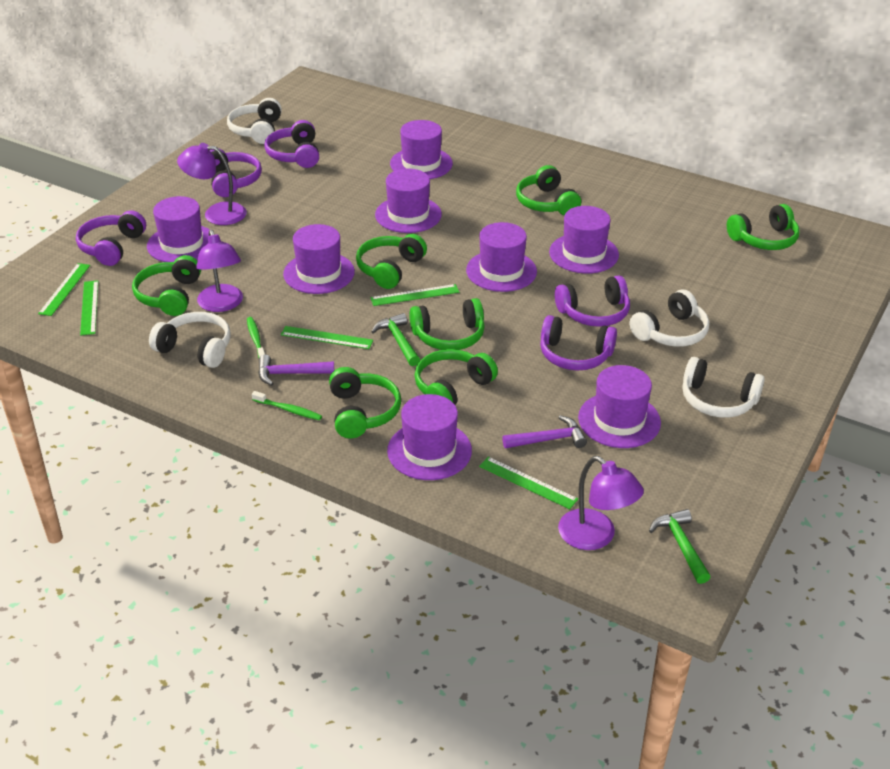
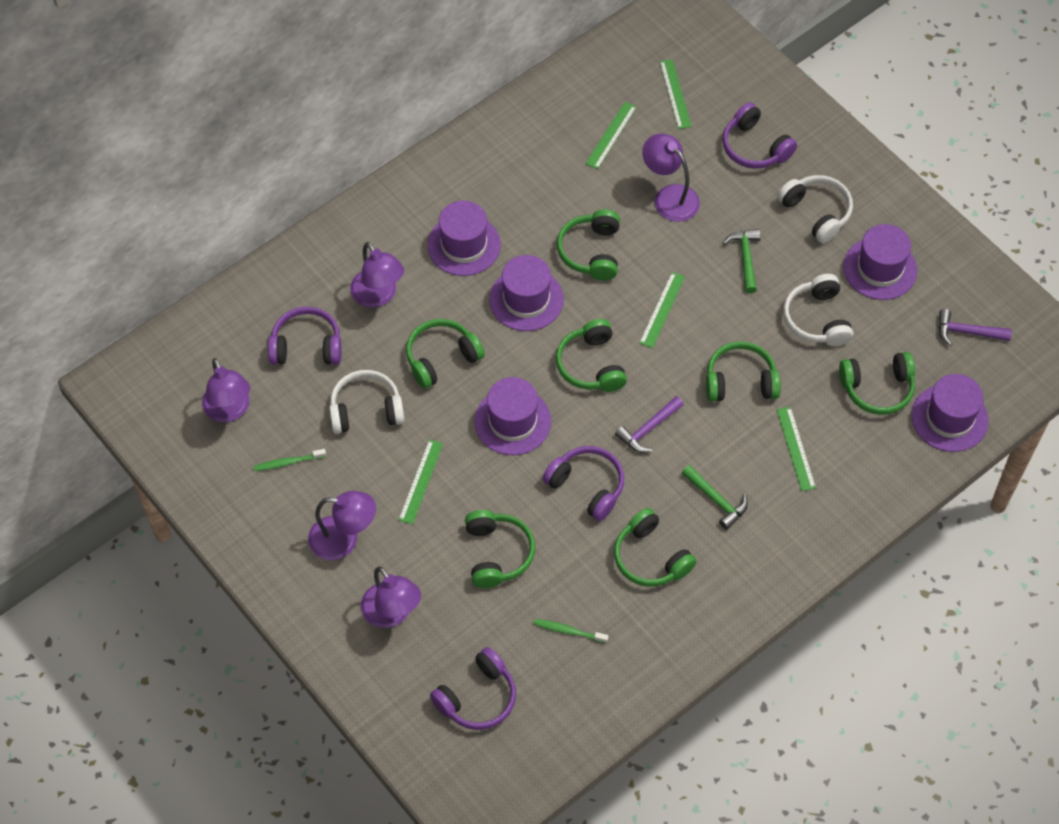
purple hat: [147,196,210,262] [283,224,355,294] [375,169,442,233] [387,394,472,480] [390,120,453,179] [466,222,537,292] [549,206,619,274] [578,365,661,448] = 8 -> [427,201,501,276] [474,377,551,455] [489,255,564,331] [843,224,917,300] [912,374,989,452] = 5
purple headphones: [76,210,146,266] [210,149,262,197] [264,120,319,168] [540,315,617,370] [555,275,630,327] = 5 -> [268,307,342,365] [430,647,516,730] [543,446,624,521] [722,102,797,169] = 4
purple lamp: [177,143,247,225] [196,230,243,312] [558,456,644,550] = 3 -> [202,358,250,422] [308,491,376,560] [350,242,404,308] [361,567,421,628] [642,133,700,222] = 5
white headphones: [149,312,231,368] [227,98,282,144] [630,290,709,347] [682,357,765,418] = 4 -> [329,370,405,434] [777,175,853,243] [783,274,853,346] = 3

